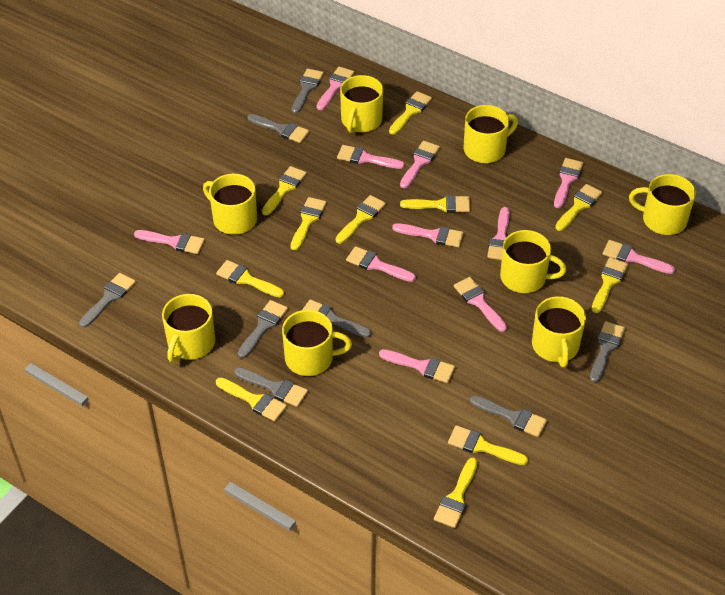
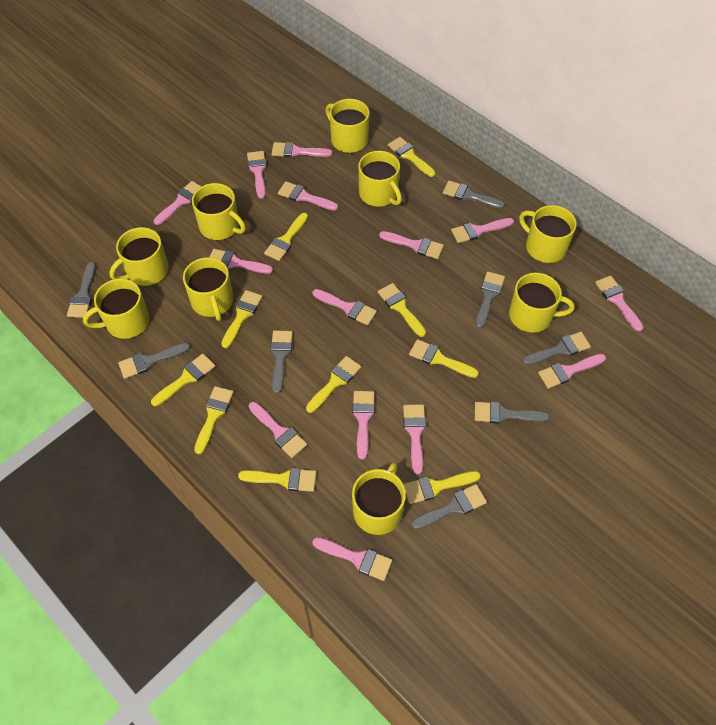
pink brush: [134,230,205,254] [317,67,354,110] [337,145,405,169] [346,246,416,282] [379,349,455,383] [392,223,464,247] [400,141,440,189] [454,277,507,332] [487,207,510,260] [554,158,583,209] [603,240,675,274] = 11 -> [154,181,202,225] [209,249,273,274] [247,151,266,199] [249,402,307,458] [272,142,333,158] [278,181,338,210] [312,289,377,325] [312,537,392,581] [353,391,375,460] [379,231,444,259] [403,404,426,475] [451,218,514,243] [538,354,606,389] [595,275,643,332] = 14
yellow brush: [216,260,284,298] [216,377,287,422] [262,166,307,215] [291,197,327,251] [336,195,386,244] [389,91,432,135] [400,195,470,213] [434,458,478,528] [448,425,528,465] [555,184,602,231] [592,257,628,313] = 11 -> [151,354,215,406] [194,386,234,454] [221,290,263,348] [238,468,316,492] [264,213,308,261] [306,356,361,413] [378,283,426,337] [388,137,435,177] [403,471,481,504] [409,339,479,378] = 10
yellow mug: [162,294,215,363] [203,174,257,235] [282,310,352,376] [340,75,383,133] [464,105,518,163] [500,230,566,293] [532,296,586,368] [629,174,696,235] = 8 -> [83,278,150,339] [109,227,169,286] [183,257,234,321] [192,183,246,240] [325,99,369,153] [352,462,406,535] [358,151,402,207] [509,273,575,333] [519,205,577,263] = 9

